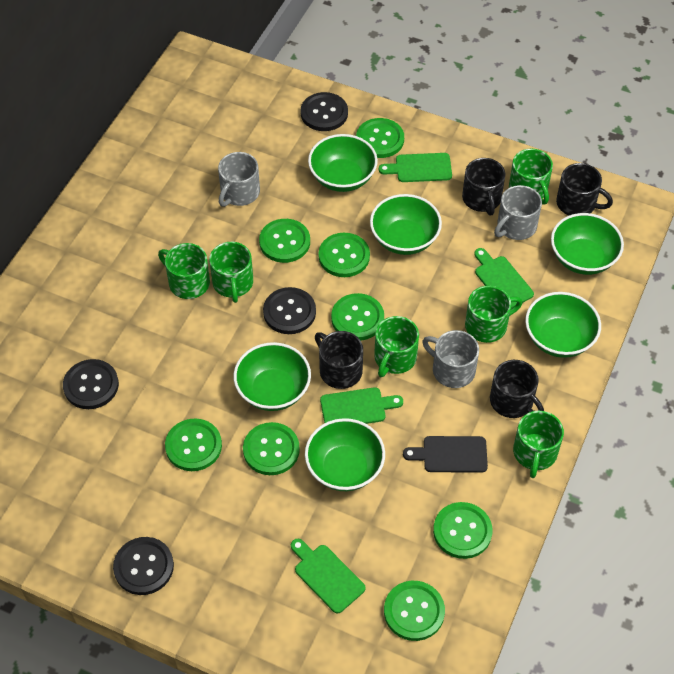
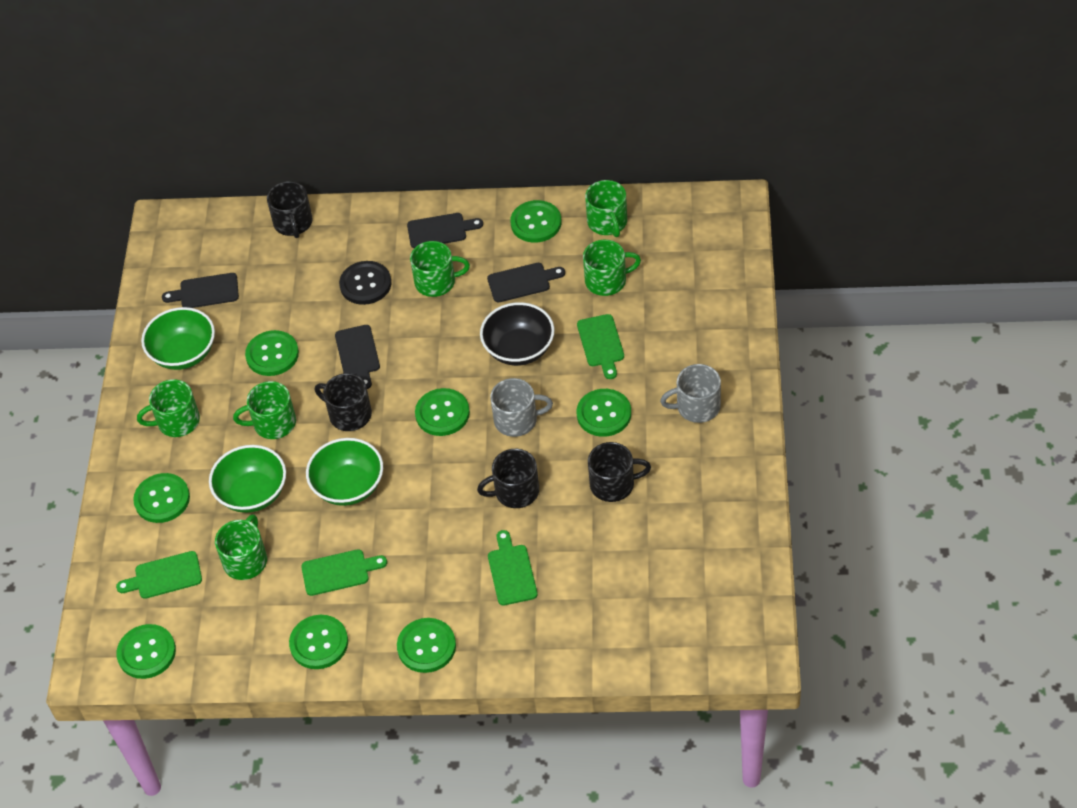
black bowl: none = 0 -> [480,302,555,366] = 1
black button: [63,359,119,409] [113,537,174,595] [263,287,316,334] [300,92,348,131] = 4 -> [339,261,391,305] = 1
black cutting board: [403,436,488,473] = 1 -> [162,273,239,308] [335,325,380,389] [407,213,483,248] [487,263,565,302] = 4
green bowl: [234,342,311,411] [305,418,385,491] [308,134,378,192] [370,194,442,255] [525,292,601,358] [551,213,624,275] = 6 -> [141,307,215,370] [209,445,286,513] [306,438,383,506] = 3
grey mug: [218,152,260,207] [422,330,479,388] [494,185,542,240] = 3 -> [490,378,553,437] [660,364,721,423] = 2

